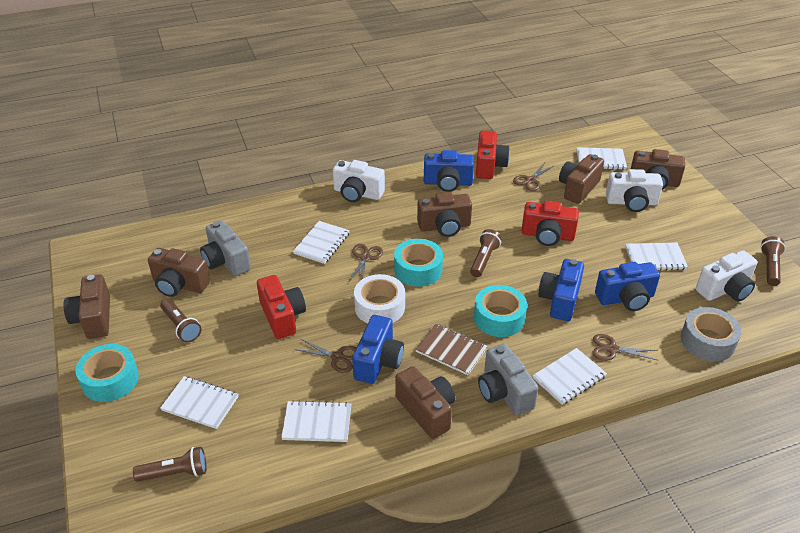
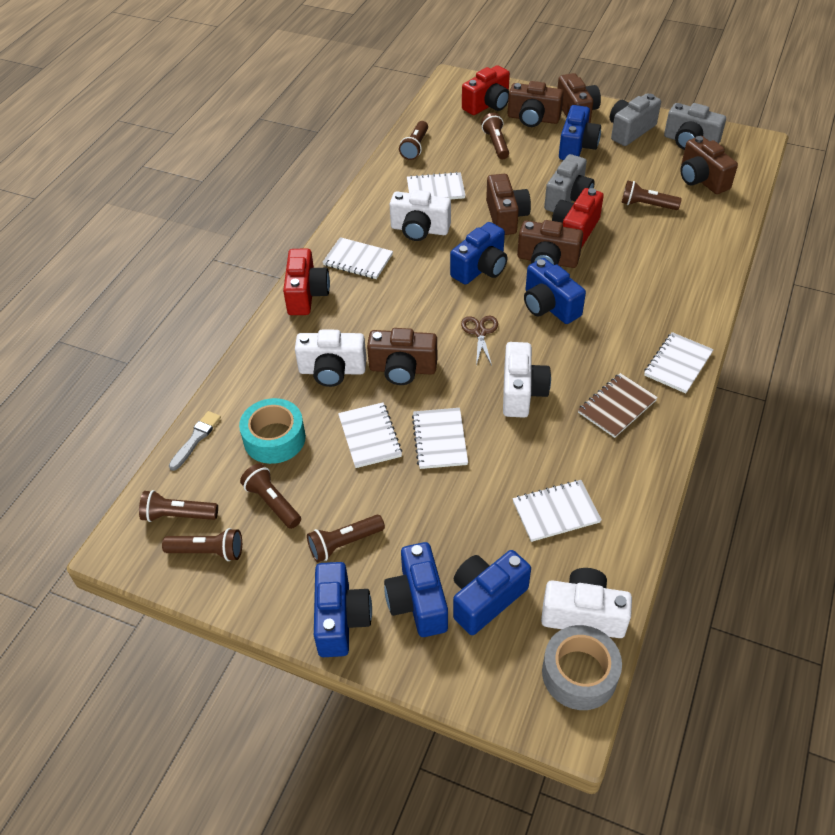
blue camera: [352,315,404,384] [424,150,474,192] [538,259,584,321] [595,262,660,311] = 4 -> [314,562,372,657] [384,542,448,637] [450,222,507,285] [453,550,531,635] [524,258,586,324] [559,105,601,160] = 6
brown flashlight: [133,447,206,482] [160,299,201,342] [470,229,502,277] [760,236,786,286] = 4 -> [139,490,218,522] [162,528,242,561] [240,463,301,529] [307,515,385,562] [399,121,428,160] [481,113,509,159] [622,181,682,210] = 7
brown scissors: [294,339,356,373] [349,244,383,281] [513,162,555,191] [593,334,659,361] = 4 -> [461,316,498,366] = 1
grey brush: none = 0 -> [169,411,221,471] = 1
grey camera: [200,220,251,276] [478,344,538,416] = 2 -> [544,154,595,212] [610,93,661,146] [664,103,726,150] = 3
turquoise tape: [76,344,139,402] [394,239,443,287] [474,285,527,337] = 3 -> [239,398,306,464] = 1
white camera: [333,160,385,202] [606,169,663,212] [696,250,757,301] = 3 -> [295,330,366,387] [390,190,451,241] [503,342,551,418] [541,568,632,638] = 4
white tape: [354,274,405,323] = 1 -> none = 0

